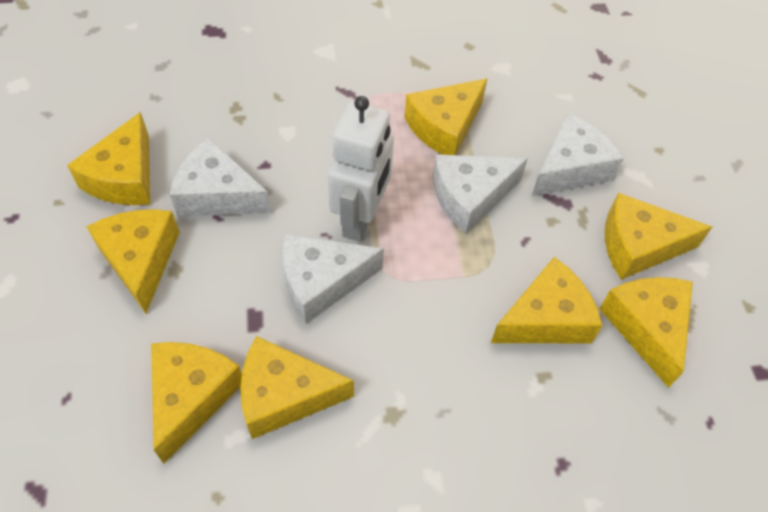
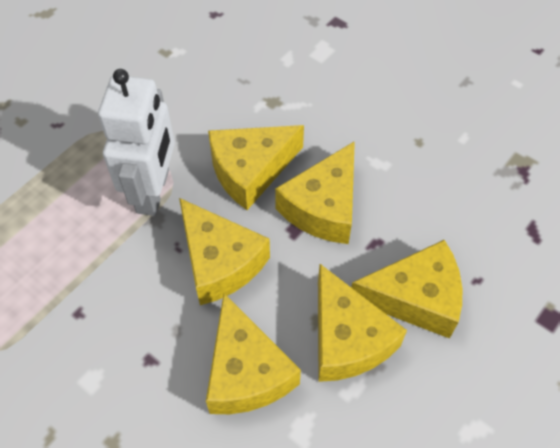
white cheese: [170,138,271,217] [283,234,384,324] [433,154,527,234] [532,114,624,196] = 4 -> none = 0
yellow cheese: [67,112,150,205] [86,209,180,314] [151,342,242,464] [240,336,354,439] [404,78,487,155] [491,257,603,343] [599,277,693,388] [605,193,712,280] = 8 -> [179,198,270,305] [206,293,301,414] [208,125,304,210] [275,141,355,244] [318,264,407,382] [351,240,462,339] = 6

